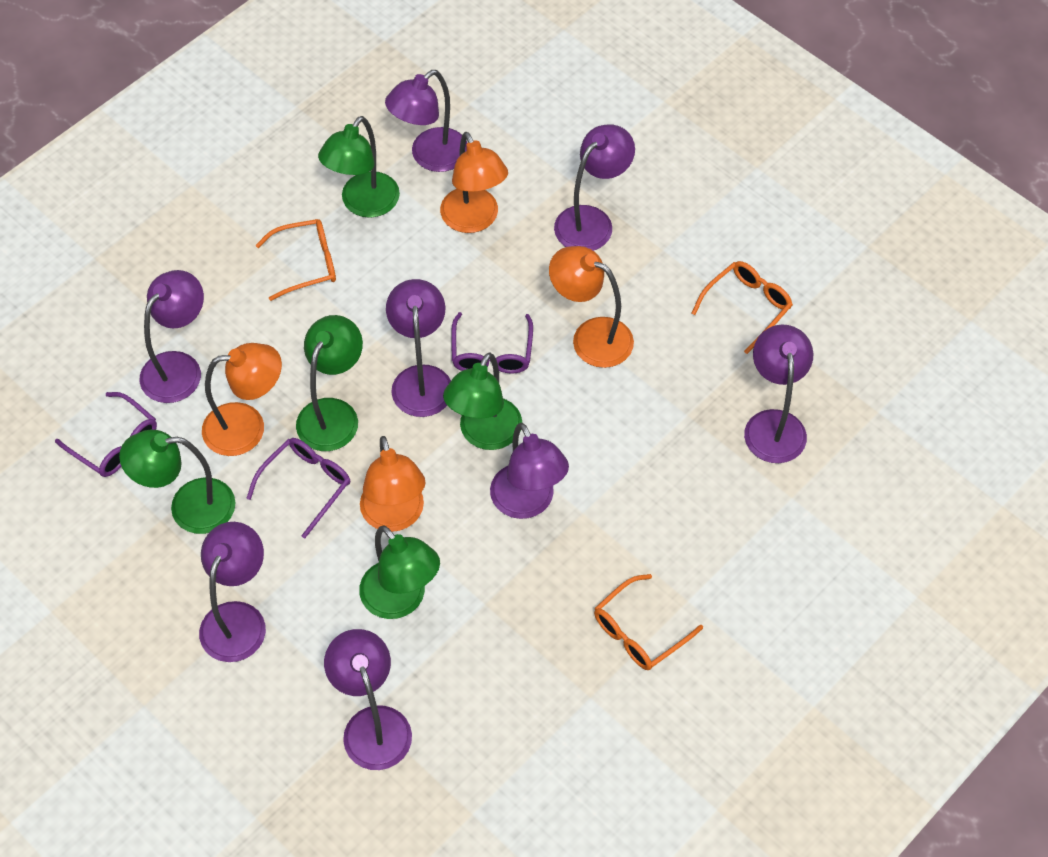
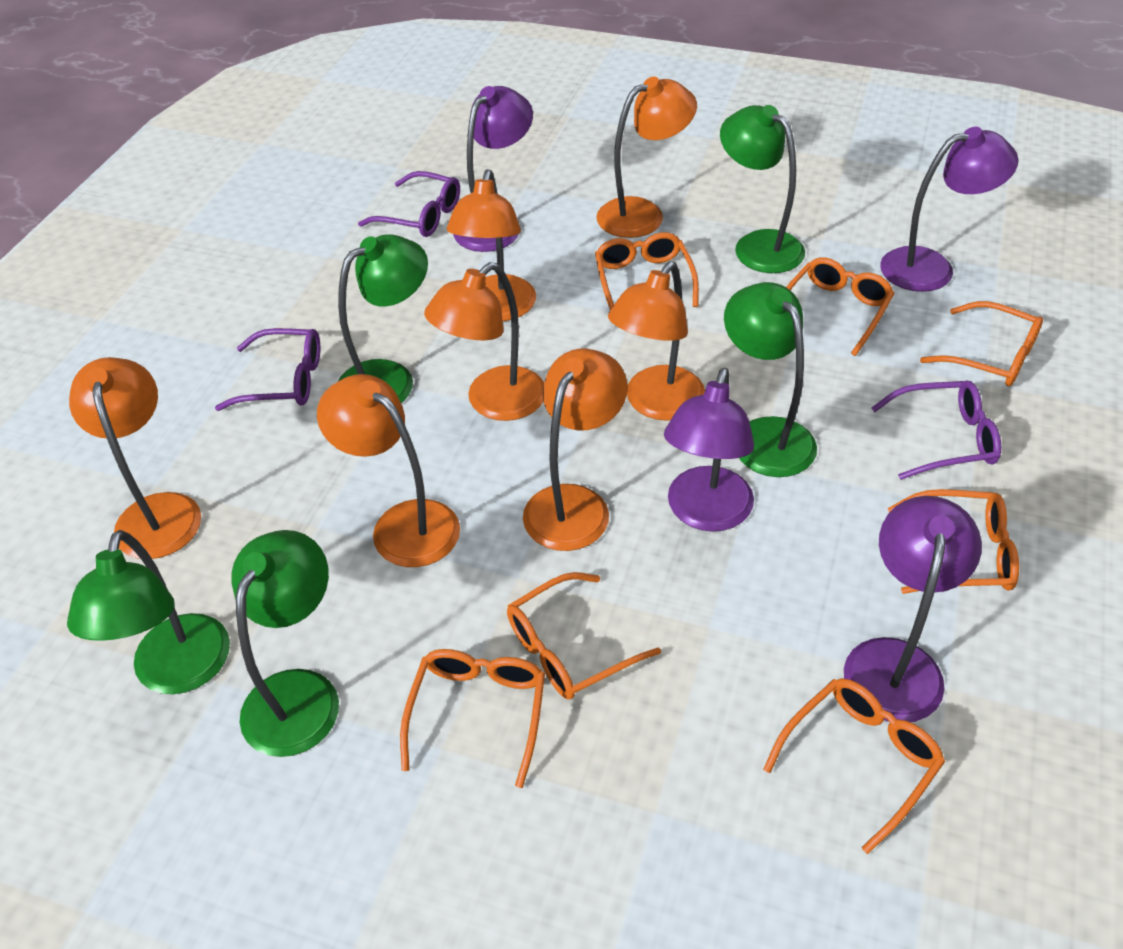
orange glasses: [256,219,336,301] [594,574,703,670] [691,261,793,354] = 3 -> [400,649,545,788] [507,572,661,700] [595,232,699,310] [763,678,945,854] [786,257,895,356] [888,489,1019,594] [920,301,1043,386] = 7
orange lamp: [202,343,282,456] [360,436,426,532] [440,132,508,233] [549,246,634,368] = 4 -> [69,357,201,559] [317,374,460,567] [424,262,544,421] [447,169,536,321] [523,348,628,551] [596,77,697,238] [608,261,705,421] = 7
purple lamp: [140,270,204,403] [199,522,266,662] [324,629,412,770] [385,70,467,172] [386,279,451,417] [490,423,569,519] [554,125,635,251] [744,324,813,463] = 8 -> [453,86,533,252] [664,368,754,532] [844,496,982,722] [880,127,1018,292] = 4

